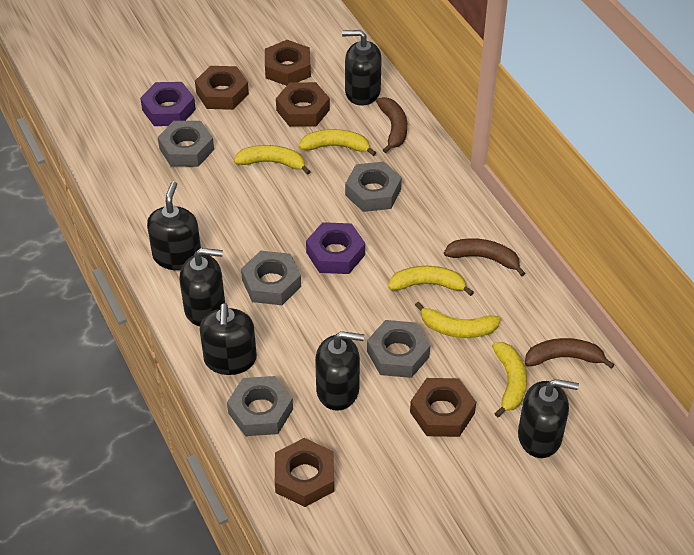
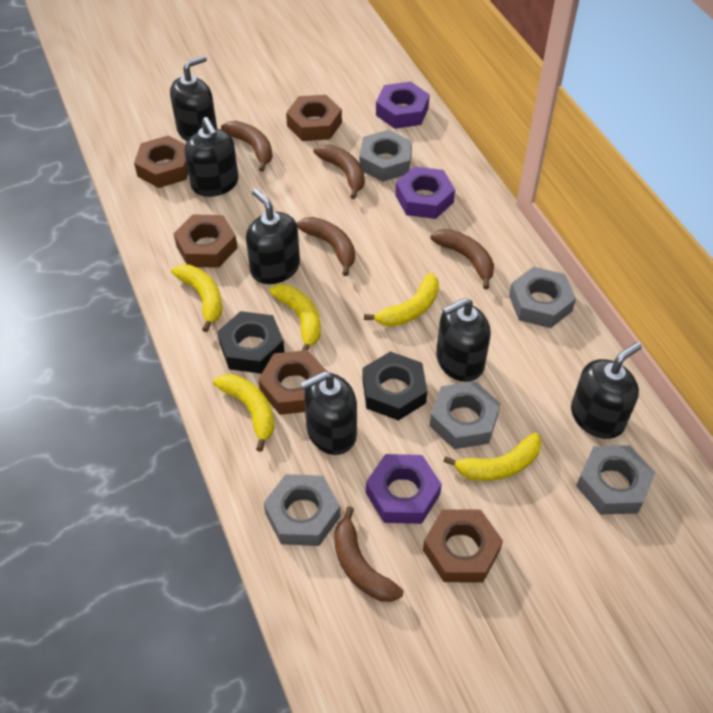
black nut: none = 0 -> [217,311,285,374] [363,351,427,421] = 2
brown banana: [376,97,407,153] [444,238,525,276] [525,338,615,369] = 3 -> [221,121,273,172] [296,217,355,276] [314,144,365,199] [334,506,404,602] [431,229,494,289] = 5
purple nut: [140,82,196,126] [306,222,365,274] = 2 -> [366,454,442,524] [376,82,430,129] [395,166,455,219] = 3

